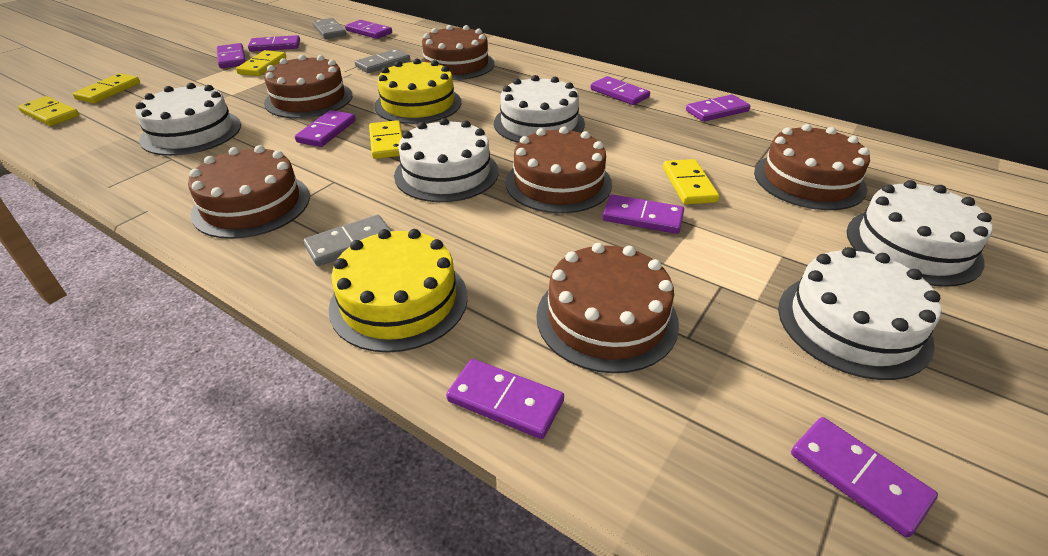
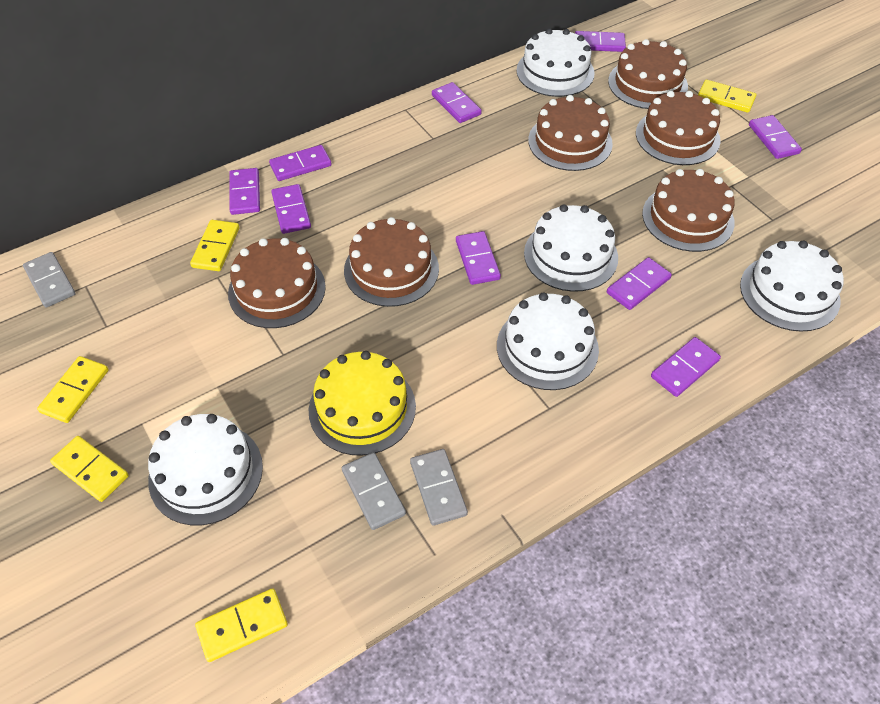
yellow cake: [329,229,468,353] [374,59,461,124] = 2 -> [308,351,416,456] = 1

